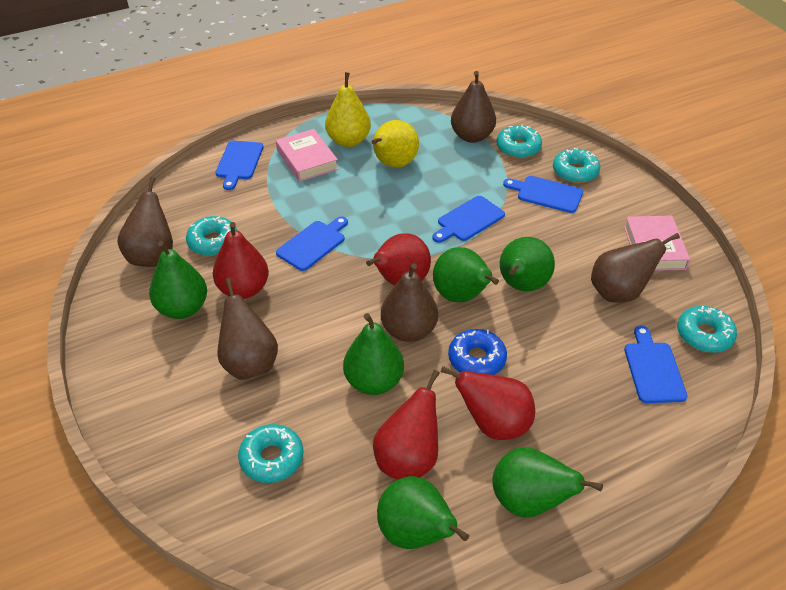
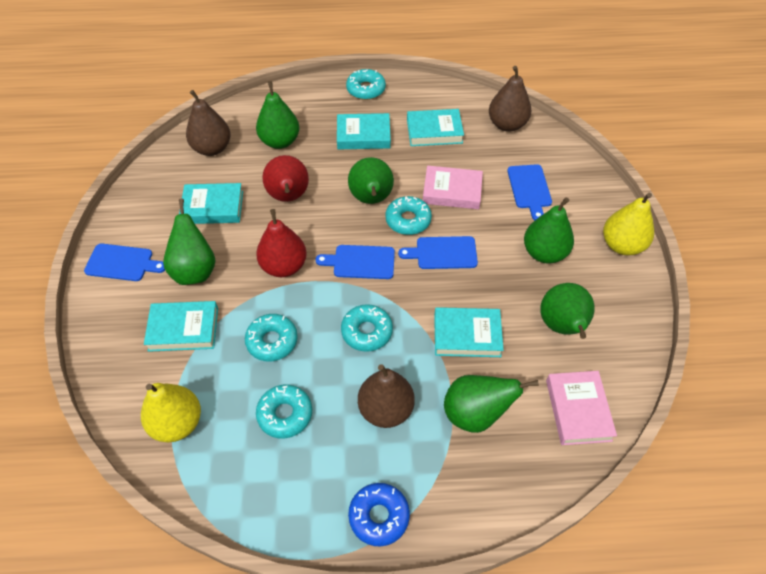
blue cutting board: [215,141,263,190] [276,216,348,271] [432,196,505,243] [503,176,583,213] [624,326,687,403] = 5 -> [84,244,165,281] [316,245,395,279] [398,236,478,269] [507,164,552,220] = 4
brown pear: [117,177,173,267] [218,278,278,380] [381,263,438,342] [451,71,496,143] [591,233,680,303] = 5 -> [186,90,231,156] [358,364,415,428] [489,66,531,132] = 3
red pear: [213,222,269,299] [366,233,431,286] [373,370,440,480] [441,366,535,440] = 4 -> [256,209,307,277] [263,155,309,202] = 2
turquoise book: none = 0 -> [144,301,218,352] [179,183,243,224] [337,113,391,149] [407,109,464,146] [434,307,504,357] = 5

